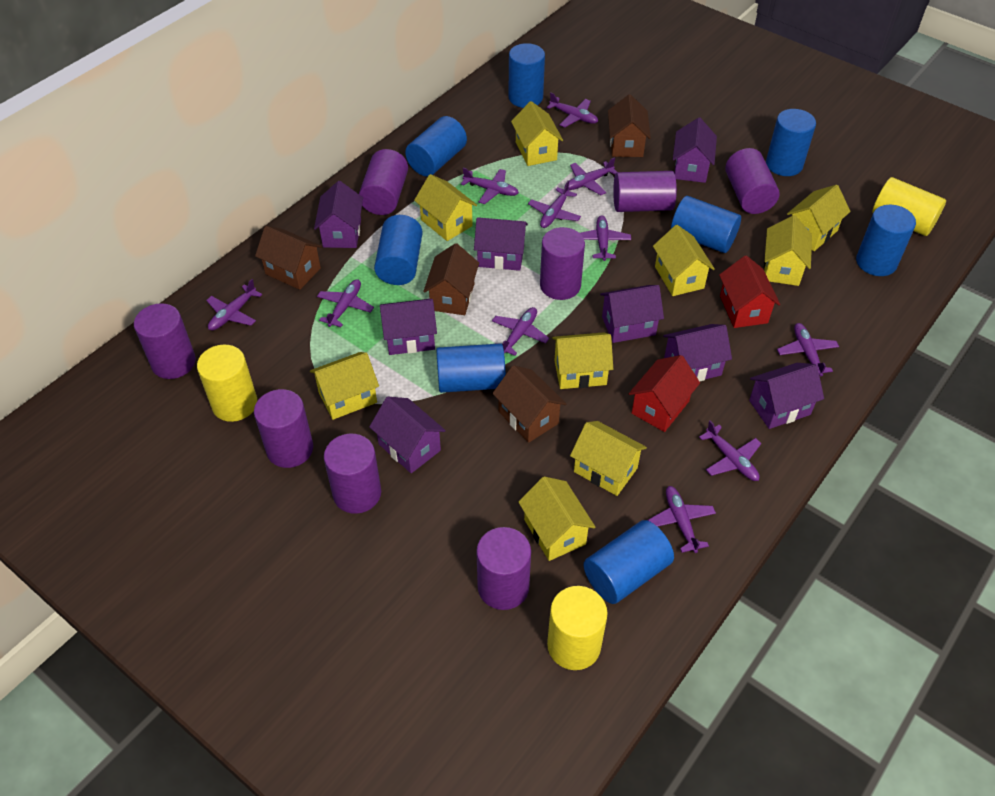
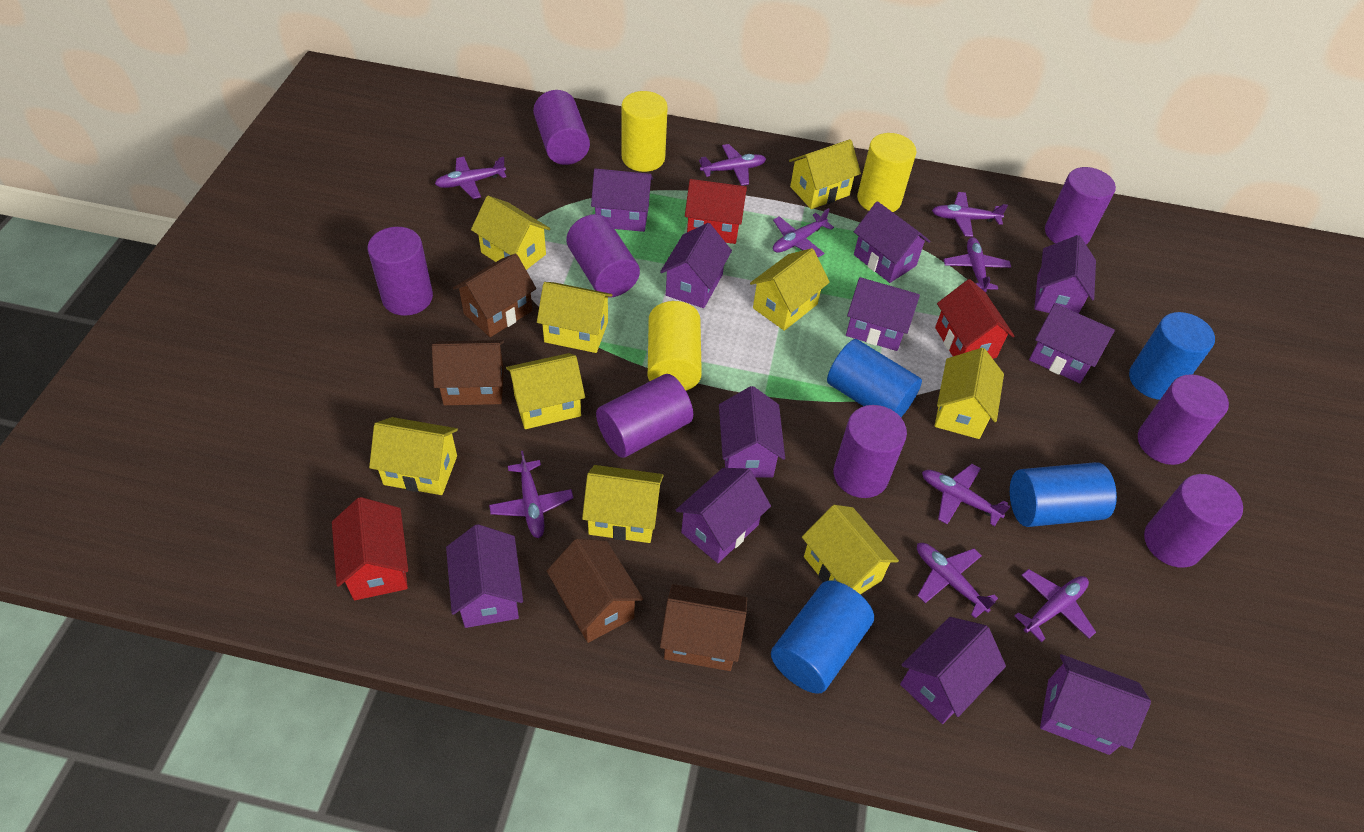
blue cylinder: [374,215,423,285] [405,116,467,176] [436,343,506,393] [508,43,545,108] [584,520,674,604] [671,196,741,253] [766,109,816,176] [856,205,916,276] = 8 -> [771,581,874,694] [827,339,922,417] [1010,462,1117,527] [1129,312,1215,400] = 4
purple house: [314,181,363,248] [369,397,446,473] [380,299,437,355] [474,217,528,271] [600,285,664,343] [663,324,732,381] [673,118,717,183] [749,363,824,429] = 8 -> [446,524,523,628] [591,168,653,232] [660,223,732,308] [676,468,771,563] [719,386,785,478] [846,277,920,351] [854,201,931,283] [900,617,1006,724] [1029,303,1115,383] [1034,235,1096,313] [1040,654,1151,755] = 11
purple plane: [206,279,262,330] [317,279,374,327] [461,168,519,204] [492,307,549,356] [528,180,581,228] [546,92,598,127] [565,157,617,195] [580,215,631,261] [647,486,716,553] [699,420,761,481] [777,323,839,376] = 11 -> [435,157,506,199] [489,451,573,538] [699,144,766,186] [773,208,834,257] [917,543,998,618] [922,464,1011,526] [932,192,1008,237] [943,237,1011,292] [1015,569,1096,642] = 9
red house: [629,355,700,432] [719,255,780,328] = 2 -> [332,497,408,600] [685,179,747,244] [935,279,1014,359] = 3

